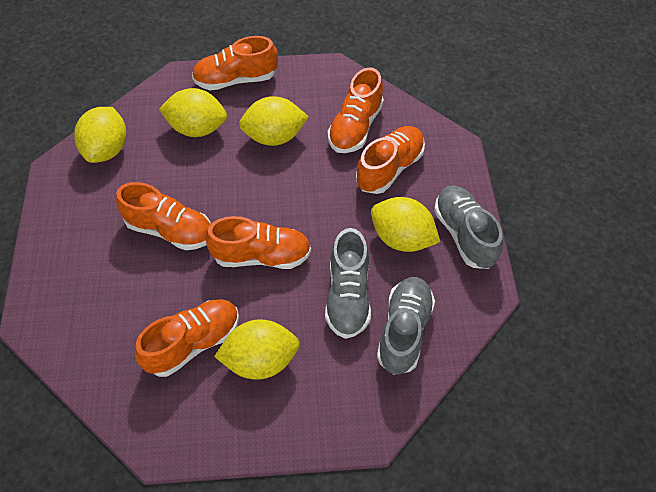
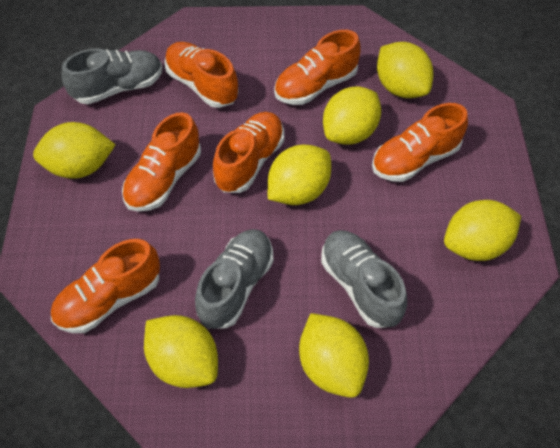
yellow lemon: [74,107,126,163] [159,88,227,137] [214,319,300,380] [239,96,309,146] [371,197,440,252] = 5 -> [33,122,115,179] [144,315,218,388] [268,144,331,205] [299,313,369,398] [323,86,381,144] [377,42,433,98] [444,200,521,261] = 7

